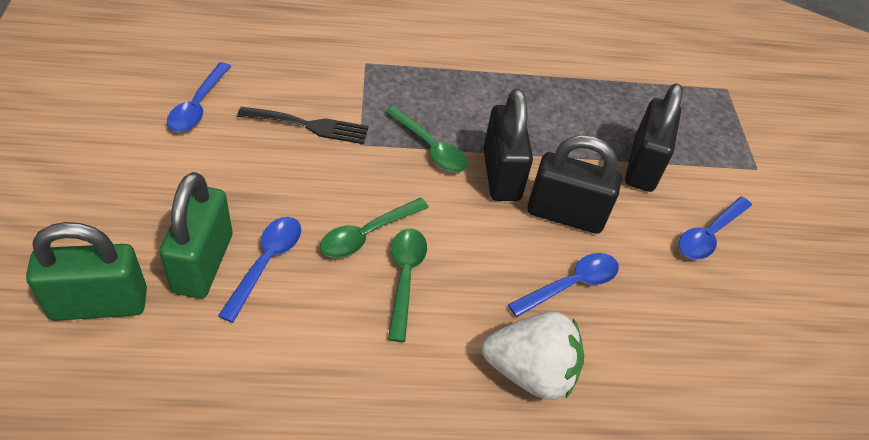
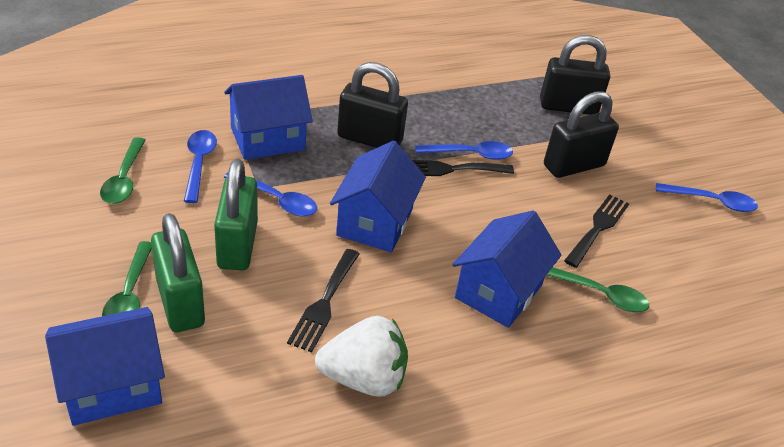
black fork: [237,107,369,144] = 1 -> [287,249,360,352] [412,160,514,176] [564,194,629,268] = 3
blue house: none = 0 -> [45,307,165,426] [224,75,313,160] [330,141,426,253] [452,210,561,328] = 4

